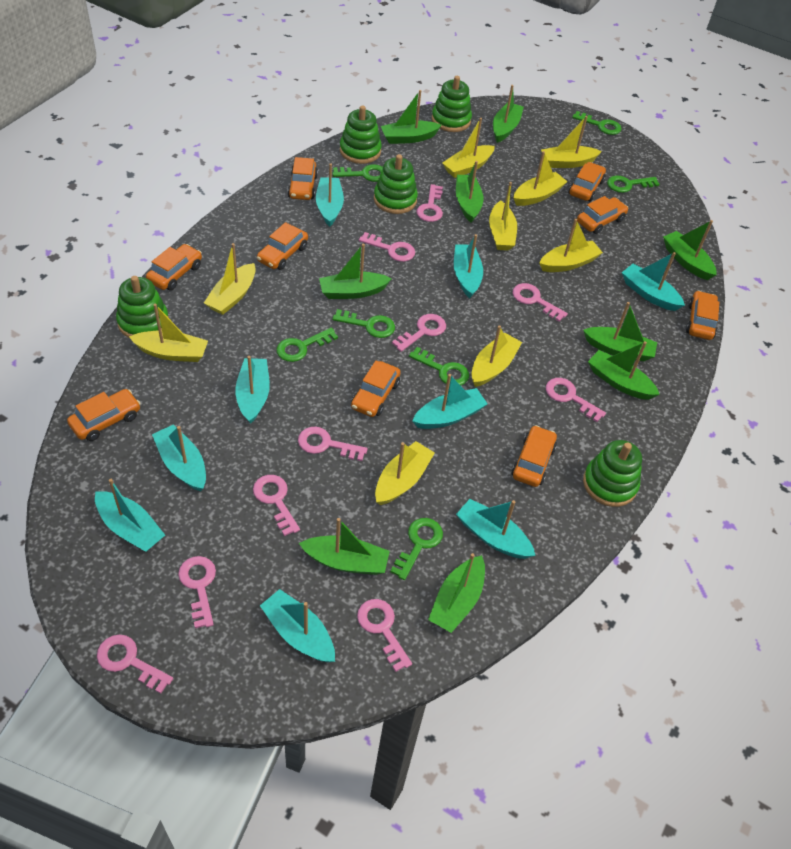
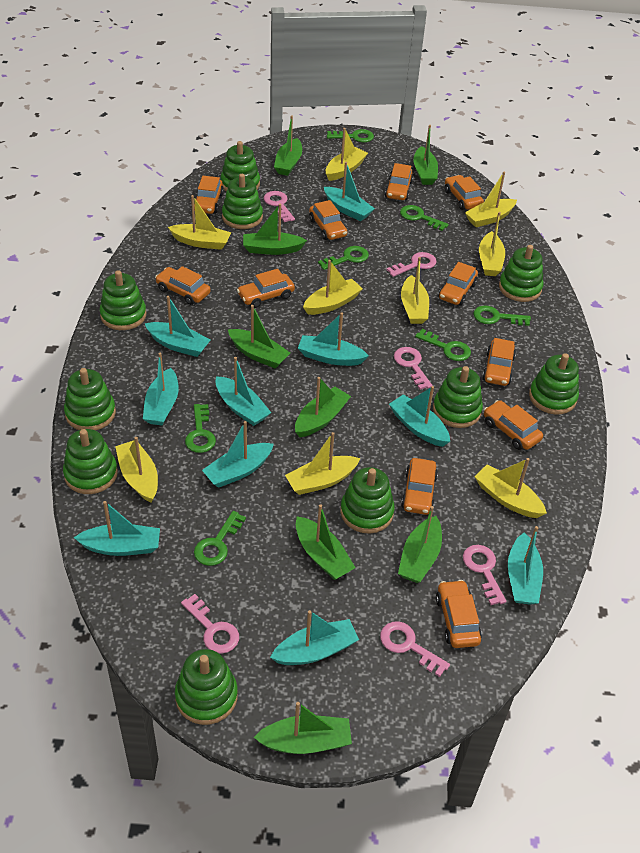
green boat: [299,518,390,575] [319,244,392,299] [381,90,441,144] [428,553,485,633] [456,161,483,223] [493,85,524,143] [583,302,657,361] [588,341,660,400] [663,220,717,280] = 9 -> [228,305,290,369] [243,204,307,255] [254,702,352,754] [274,115,302,176] [295,377,351,437] [296,504,356,580] [398,506,442,583] [413,125,438,185] = 8
green stacking toy: [116,276,169,338] [340,105,382,164] [374,154,418,214] [432,76,472,132] [583,440,642,507] = 5 -> [63,429,118,494] [64,368,116,431] [100,270,146,330] [175,649,238,725] [221,141,260,192] [222,174,263,229] [340,467,395,534] [433,366,483,428] [499,245,544,302] [529,353,579,414] = 10
orange car: [67,389,141,441] [146,244,202,291] [257,222,308,270] [288,157,318,200] [351,361,400,417] [512,425,557,487] [569,162,606,201] [577,196,629,234] [686,291,719,340] = 9 -> [155,266,211,305] [194,176,224,214] [237,269,295,308] [309,200,347,240] [385,163,413,200] [401,458,438,515] [436,580,482,648] [439,262,478,305] [445,175,484,210] [482,338,516,386] [484,400,543,450] = 11
pink key: [97,635,173,694] [178,556,216,629] [253,475,300,536] [298,427,368,461] [357,599,412,672] [359,232,415,262] [392,314,446,352] [416,184,443,222] [513,283,568,321] [546,378,606,422] = 10 -> [181,594,239,654] [264,191,295,222] [380,621,450,677] [387,252,437,277] [394,347,433,390] [463,545,507,605] = 6
turquoise boat: [95,479,165,552] [152,424,206,491] [235,356,270,424] [260,589,335,662] [316,163,344,227] [412,374,487,429] [454,234,483,298] [456,499,536,559] [622,252,685,311] = 9 -> [74,501,160,556] [143,353,179,425] [145,296,210,357] [202,421,274,488] [215,357,271,426] [270,610,359,665] [298,313,369,366] [324,162,375,221] [389,386,450,447] [508,526,543,605] = 10

